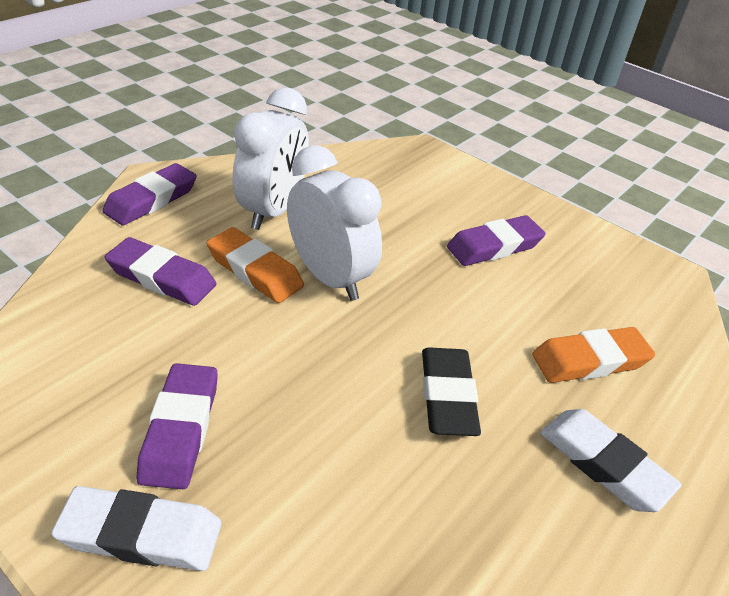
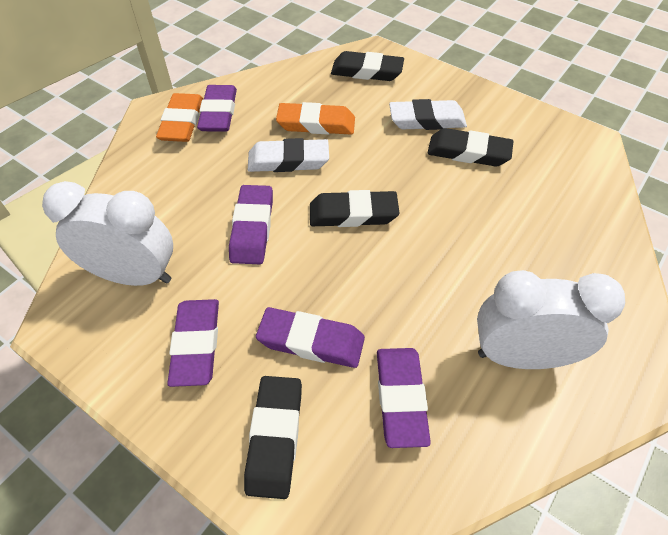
black eraser: [422,347,481,436] = 1 -> [244,376,302,499] [310,190,399,227] [331,51,404,81] [428,128,513,166] = 4
purple eraser: [102,163,197,226] [105,237,216,306] [136,363,218,489] [447,215,546,266] = 4 -> [167,299,219,387] [197,85,237,132] [229,185,273,264] [256,307,365,368] [377,348,431,448] = 5

